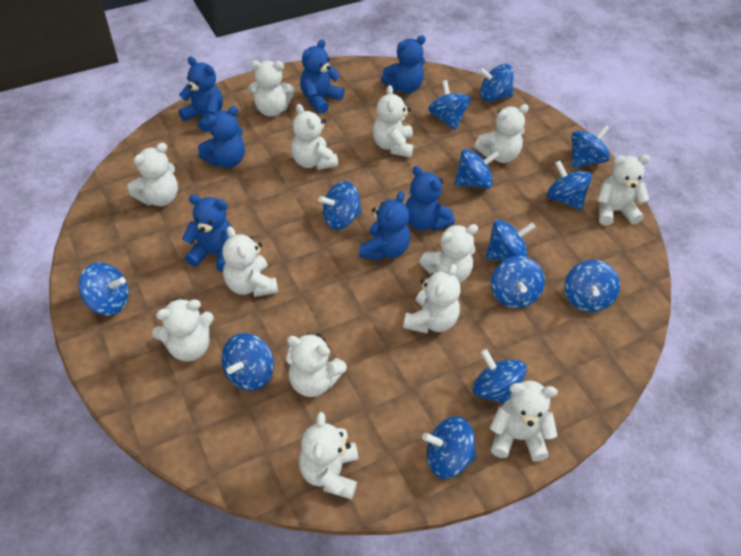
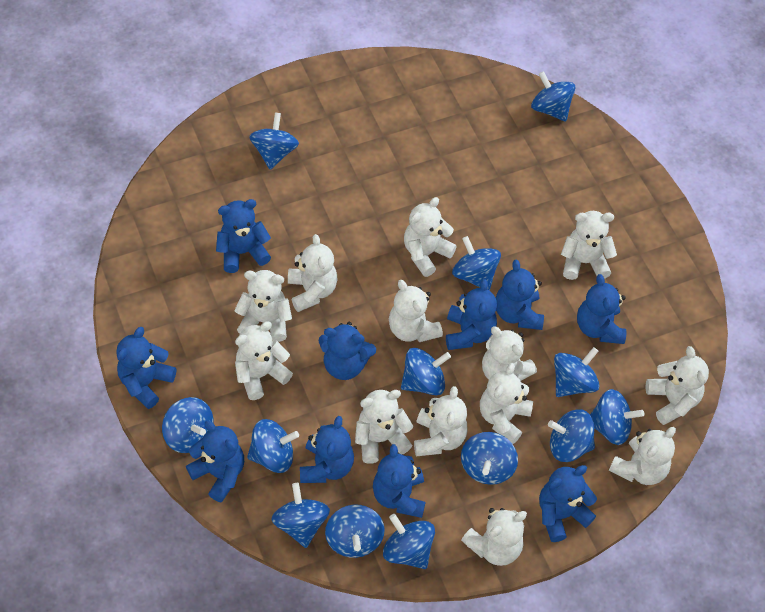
blue teddy bear: [178,57,223,132] [182,195,232,272] [198,106,245,168] [300,39,344,114] [359,191,410,261] [381,35,426,93] [406,166,455,231] = 7 -> [116,327,176,409] [186,421,244,503] [216,199,271,273] [300,416,354,483] [319,322,376,380] [373,444,426,518] [446,279,497,350] [496,260,544,330] [539,465,597,542] [577,274,626,344] = 10

